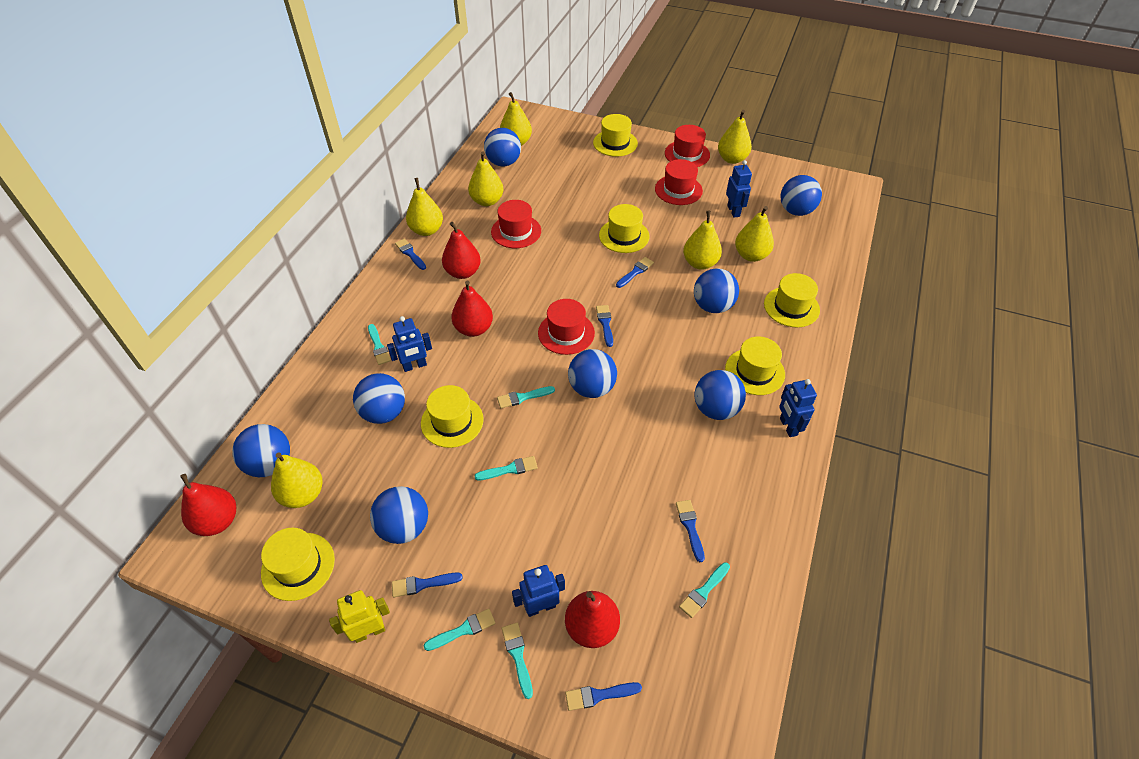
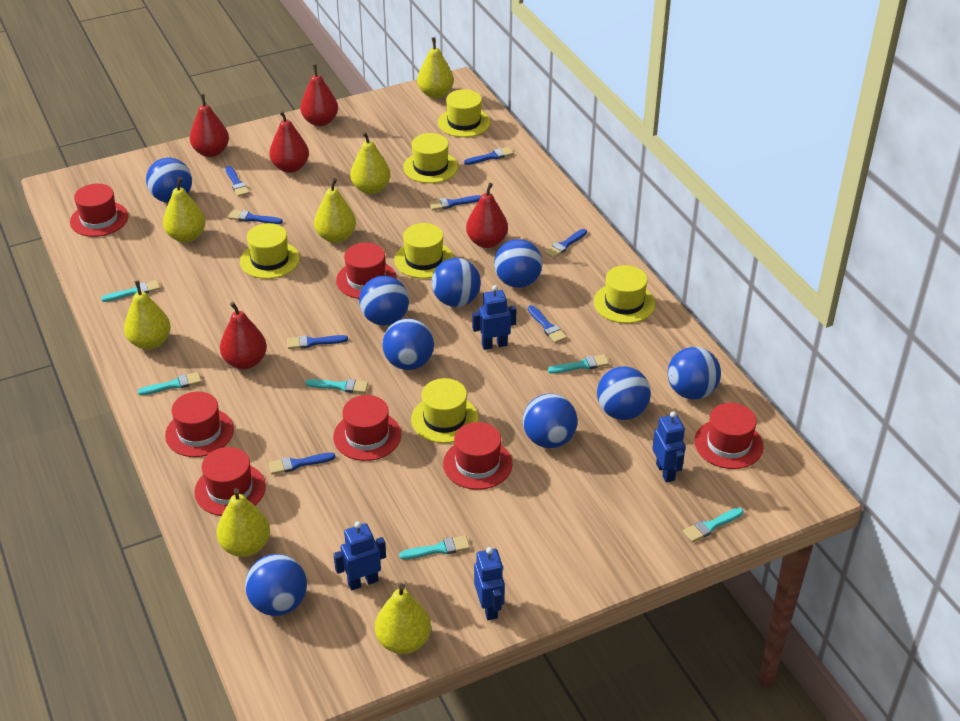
blue ball: [232,424,290,477] [353,373,405,424] [370,486,428,544] [484,128,521,166] [568,349,617,398] [694,268,739,313] [694,370,746,420] [781,175,822,216] = 8 -> [146,157,192,203] [245,554,307,616] [359,276,409,326] [382,318,434,370] [432,258,481,307] [494,239,543,288] [523,394,578,448] [597,366,651,420] [668,347,721,400] = 9
blue brush: [392,572,463,597] [395,239,426,270] [565,682,642,711] [596,305,613,347] [616,257,654,288] [676,500,705,562] = 6 -> [225,166,250,197] [228,210,283,224] [269,452,335,474] [287,335,348,349] [429,195,481,210] [464,147,514,165] [528,305,567,343] [544,229,587,258] = 8
red hat: [491,200,541,248] [538,299,595,355] [655,159,703,205] [665,125,710,167] = 4 -> [70,184,128,237] [165,391,234,457] [194,447,266,516] [333,395,401,461] [336,243,397,299] [443,422,513,490] [694,403,764,469] = 7
red pear: [180,474,236,536] [442,222,481,279] [451,281,493,337] [565,591,620,648] = 4 -> [190,94,229,157] [220,302,267,369] [269,111,309,173] [300,64,338,126] [466,183,508,248] = 5
yellow robot: [329,590,390,643] = 1 -> none = 0

